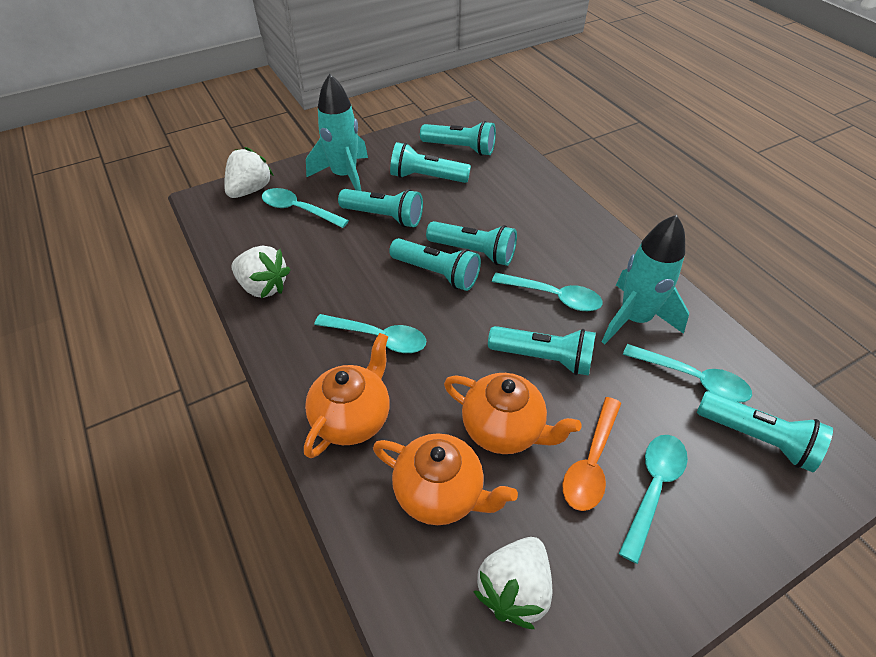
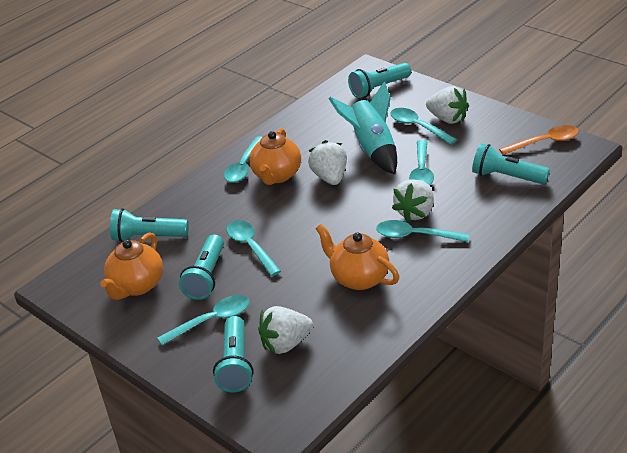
turquoise flashlight: [338,189,423,227] [389,238,481,291] [390,142,471,183] [420,121,496,156] [426,221,517,266] [488,326,596,376] [697,391,833,472] = 7 -> [110,208,189,242] [179,235,224,300] [213,316,253,392] [348,63,411,98] [472,143,550,184] = 5
turquoise rocket: [306,74,368,191] [602,215,689,344] = 2 -> [329,82,397,174] = 1
turquoise spoon: [262,188,349,228] [314,314,426,353] [492,273,602,311] [619,435,688,564] [623,344,752,403] = 5 -> [158,295,250,345] [224,136,262,182] [226,220,281,276] [376,220,469,242] [390,108,457,145] [409,140,434,185] = 6
white strawberry: [224,147,274,198] [231,246,291,298] [473,537,552,629] = 3 -> [258,306,313,354] [308,140,347,185] [392,179,434,222] [426,86,469,124] = 4

